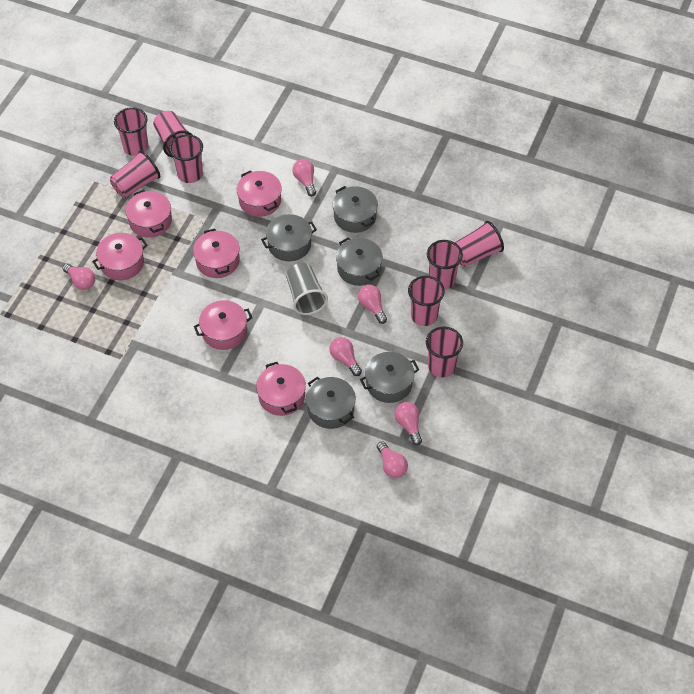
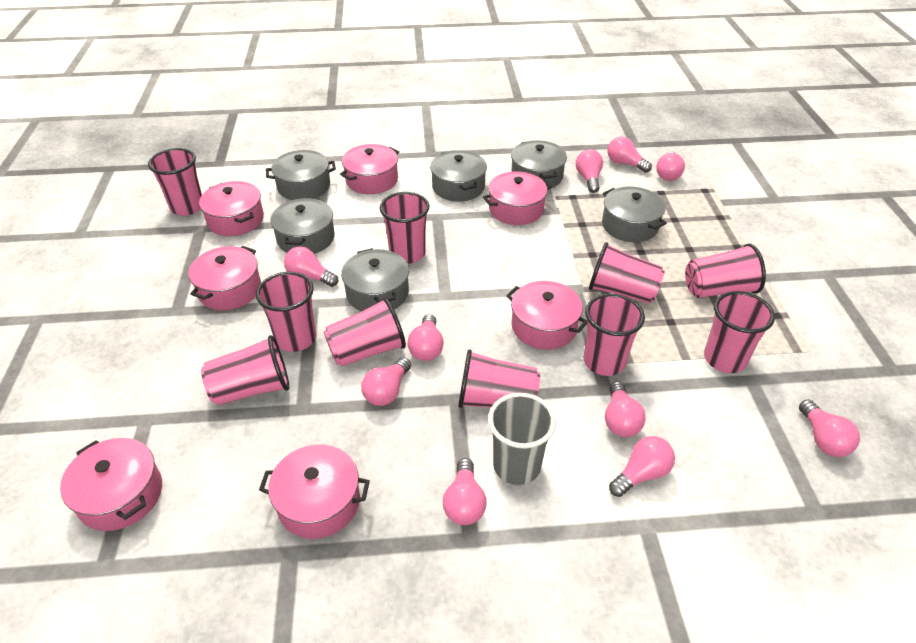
grey pot: [261,214,317,261] [306,377,356,429] [332,186,378,233] [336,237,383,286] [360,352,419,403] = 5 -> [266,150,336,200] [271,198,335,254] [341,248,409,311] [430,150,487,202] [511,140,567,189] [602,187,667,242] = 6
pink cup: [110,150,160,198] [114,107,148,156] [153,111,192,158] [169,134,203,183] [408,276,445,326] [426,326,463,377] [427,240,463,290] [455,221,504,267] = 8 -> [148,148,202,216] [201,335,289,405] [256,272,316,352] [324,297,406,367] [380,192,429,264] [458,350,540,408] [584,294,645,376] [589,242,665,304] [685,244,766,298] [704,291,775,373] = 10
pink light bulb: [62,263,95,290] [292,159,316,196] [330,337,362,376] [358,285,387,324] [377,441,408,478] [395,402,422,445] = 6 -> [284,246,339,287] [361,357,411,406] [408,314,444,361] [443,458,487,525] [576,149,603,193] [605,381,646,437] [607,137,652,173] [609,436,675,497] [656,152,685,181] [799,399,860,457] = 10
pink pot: [92,233,148,280] [125,190,172,238] [193,228,240,278] [194,300,252,350] [237,170,282,217] [256,362,306,416] = 6 -> [60,438,162,531] [189,246,261,310] [199,181,264,236] [259,445,370,539] [340,144,399,194] [483,171,552,225] [506,281,587,350] = 7

